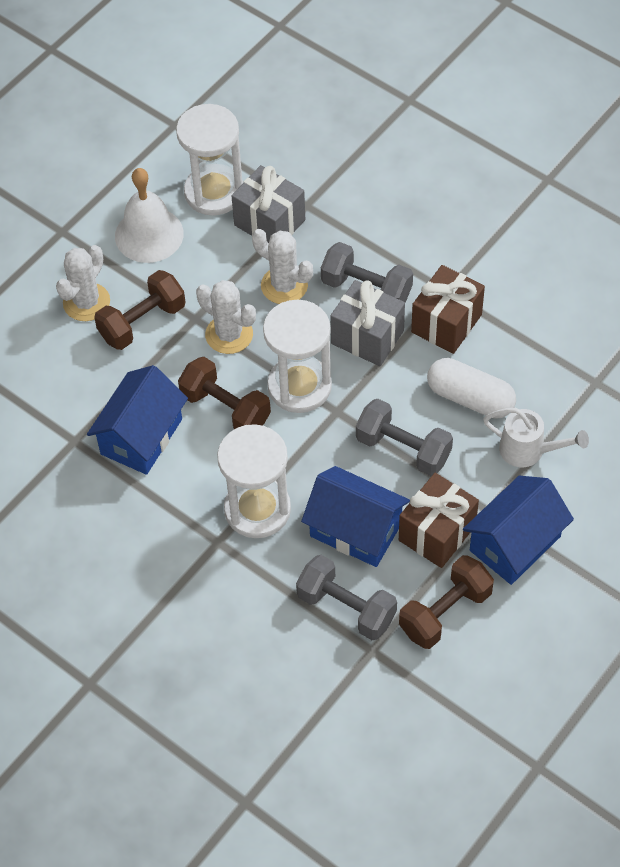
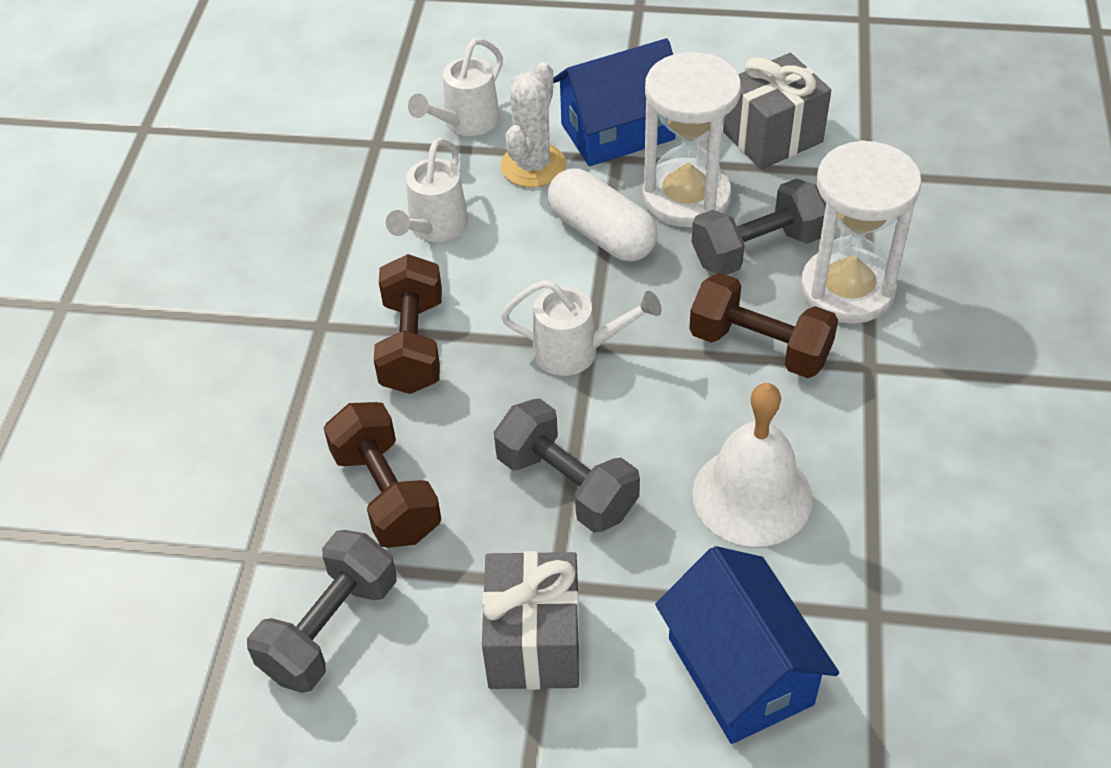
blue house: [87,365,188,475] [301,466,410,567] [463,475,574,585] = 3 -> [554,38,676,166] [655,546,839,744] = 2
brown gift: [399,473,479,568] [411,265,485,354] = 2 -> none = 0
white cactus: [56,245,110,321] [196,280,256,354] [252,229,313,304] = 3 -> [501,62,566,188] = 1
white hourglass: [176,104,243,216] [217,424,291,538] [263,300,332,413] = 3 -> [642,52,741,227] [801,140,922,324] = 2
white watering can: [483,408,589,467] = 1 -> [386,138,468,242] [408,38,503,136] [501,280,661,376] = 3

